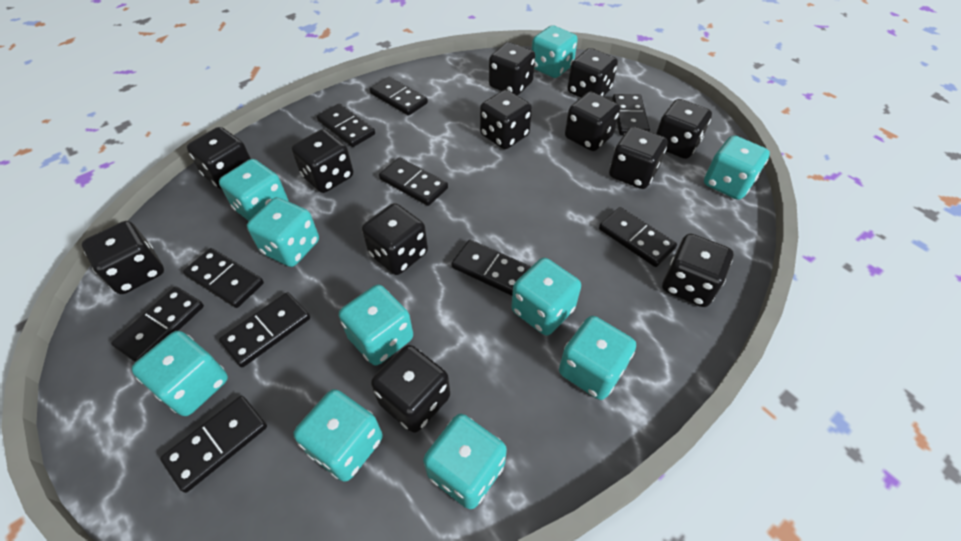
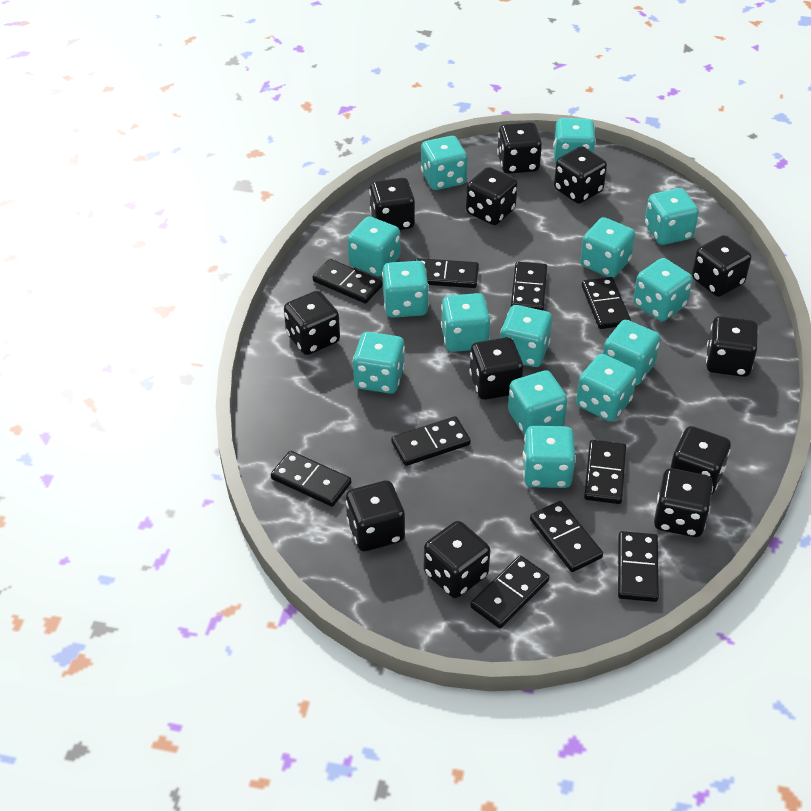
turquoise dice: [132,331,228,416] [219,159,288,221] [247,197,319,267] [293,389,383,481] [339,285,413,366] [423,414,507,509] [511,258,581,335] [532,25,578,78] [559,316,636,400] [704,135,770,200] = 10 -> [348,216,400,277] [353,332,405,394] [382,261,429,318] [421,136,467,190] [441,293,490,352] [501,305,552,367] [508,370,567,435] [523,426,576,488] [553,118,596,165] [576,354,637,422] [580,217,635,278] [603,320,660,386] [633,258,693,321] [645,188,699,245] = 14

